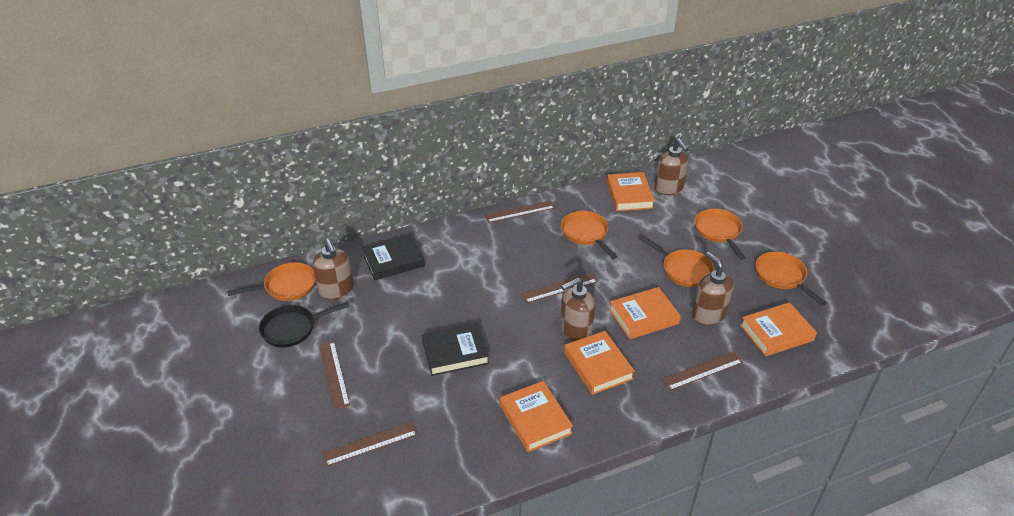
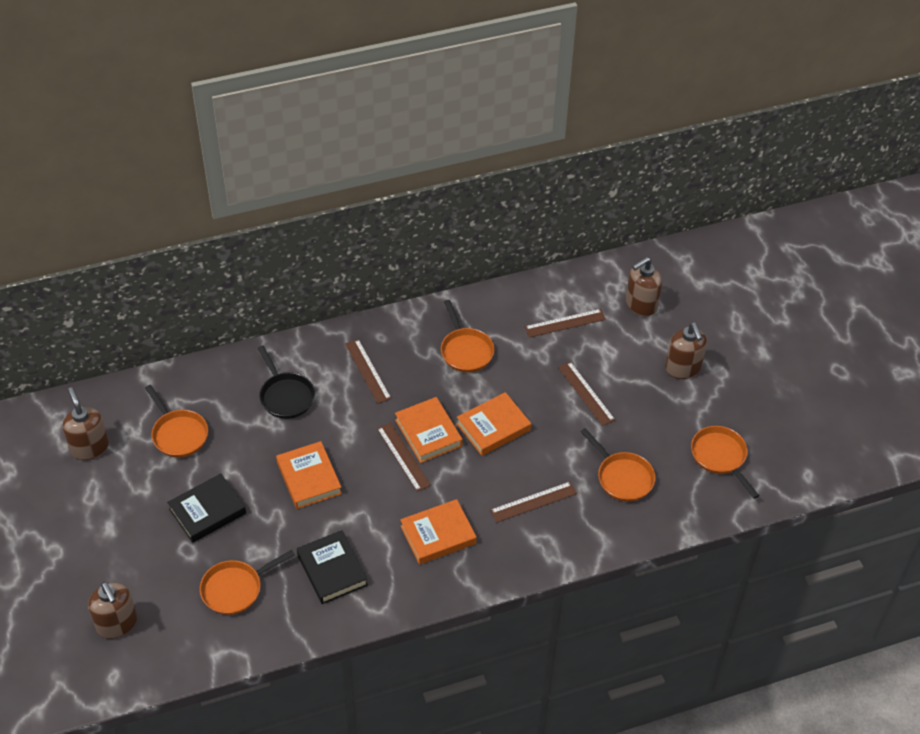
orange book: [500,381,573,452] [564,331,635,395] [607,172,655,211] [609,287,681,339] [740,302,817,356] = 5 -> [276,441,342,509] [395,397,463,463] [400,499,477,565] [457,392,531,456] = 4

